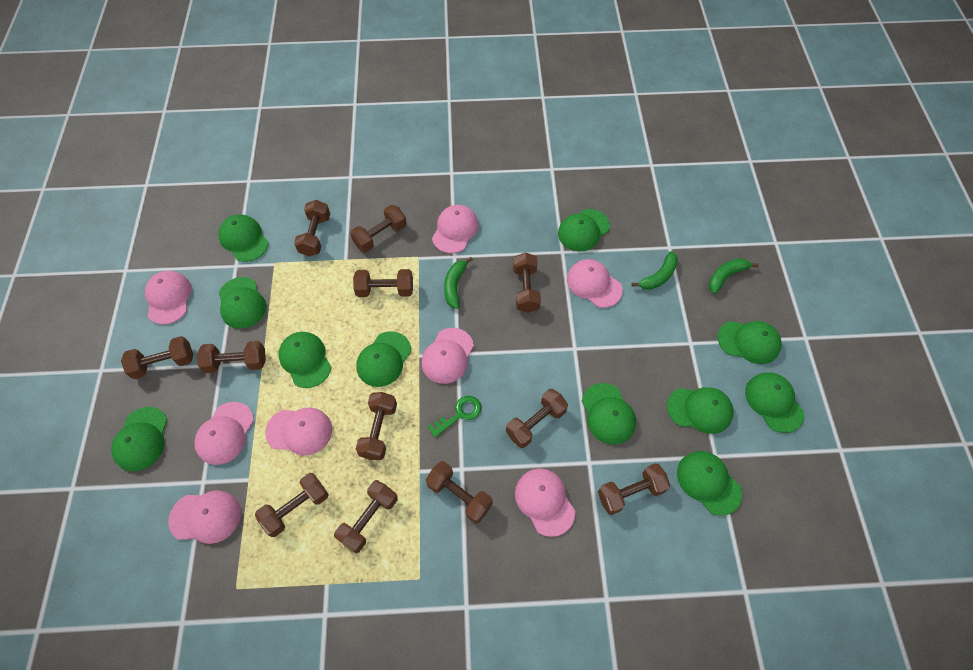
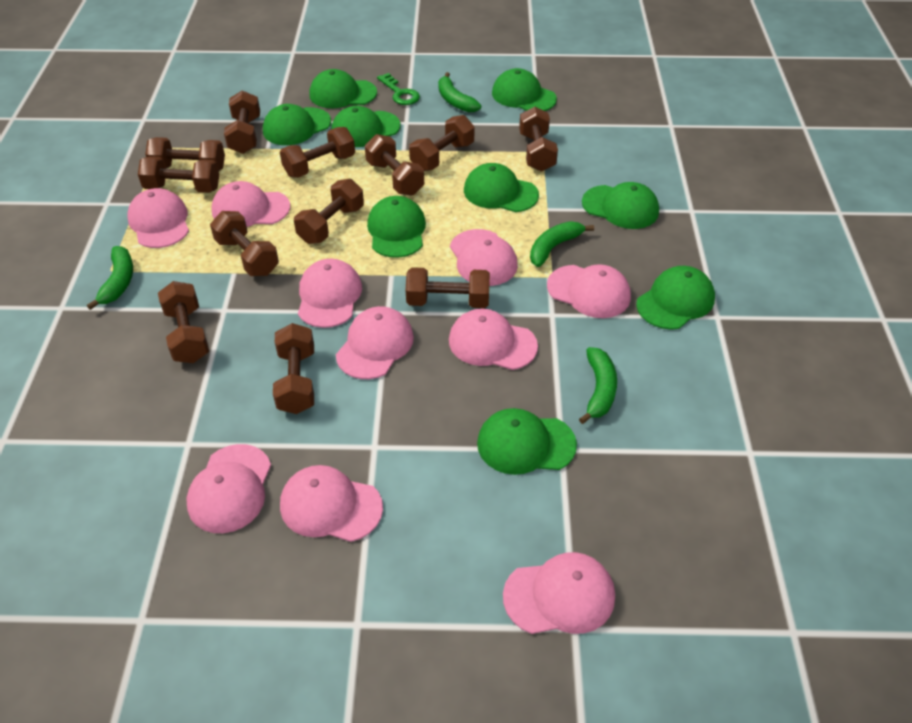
green banana: [444,257,473,309] [631,251,678,290] [709,258,759,294] = 3 -> [87,246,133,310] [438,72,481,112] [530,222,594,267] [579,347,617,424] = 4
green cap: [111,407,167,472] [218,215,269,262] [219,277,266,329] [279,332,331,388] [356,331,411,387] [558,209,610,251] [582,383,636,445] [667,387,734,434] [677,451,742,516] [718,321,782,364] [745,373,804,433] = 11 -> [263,104,331,145] [309,69,377,108] [331,106,400,147] [367,196,426,258] [464,163,539,212] [477,408,577,475] [492,68,557,111] [582,182,659,229] [636,266,715,330] = 9
pink cap: [145,271,191,325] [168,490,241,544] [194,402,254,465] [265,408,332,455] [421,328,474,384] [432,205,478,253] [515,468,575,537] [567,259,623,308] = 8 -> [127,188,189,248] [187,444,271,533] [211,181,290,227] [280,465,383,542] [298,259,362,328] [336,306,414,379] [449,308,538,370] [450,229,518,286] [503,552,615,634] [547,264,631,318] = 10

